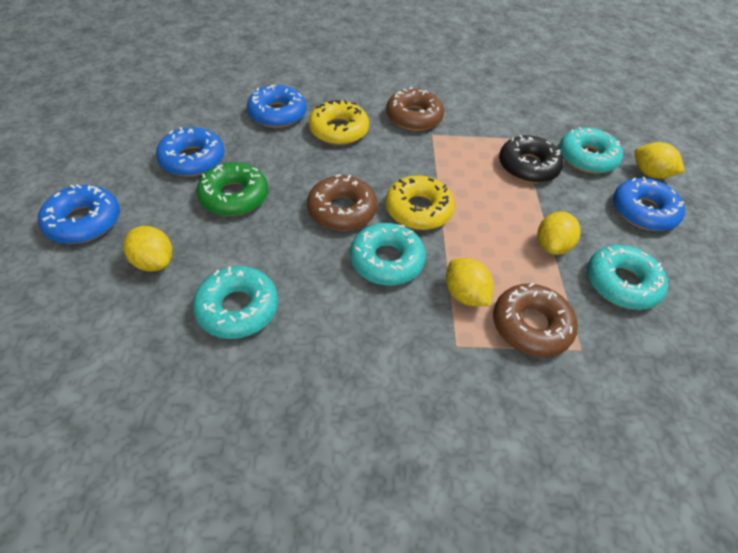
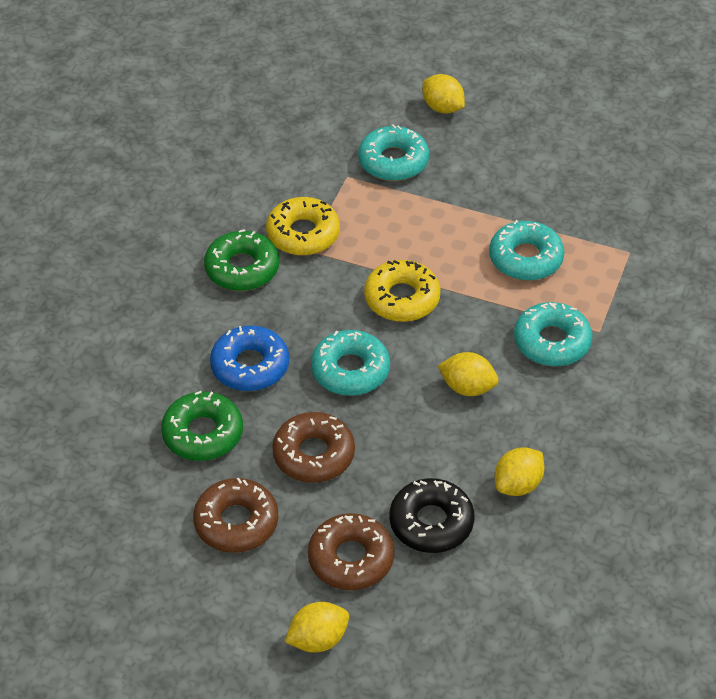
blue donut: [38,184,120,244] [156,127,225,177] [247,85,307,128] [613,177,685,231] = 4 -> [210,326,289,391] = 1
green donut: [196,162,268,216] = 1 -> [161,391,243,461] [204,229,279,291] = 2

